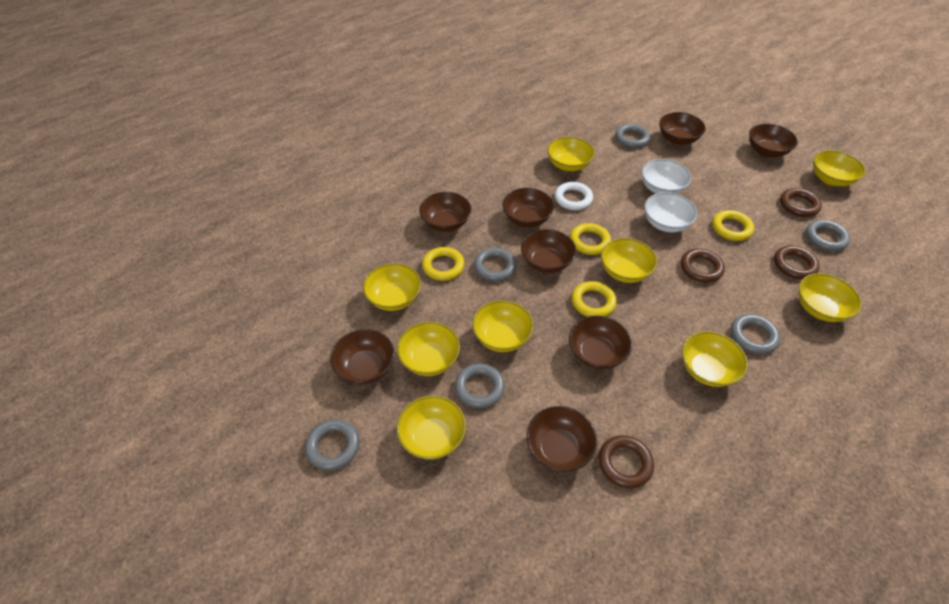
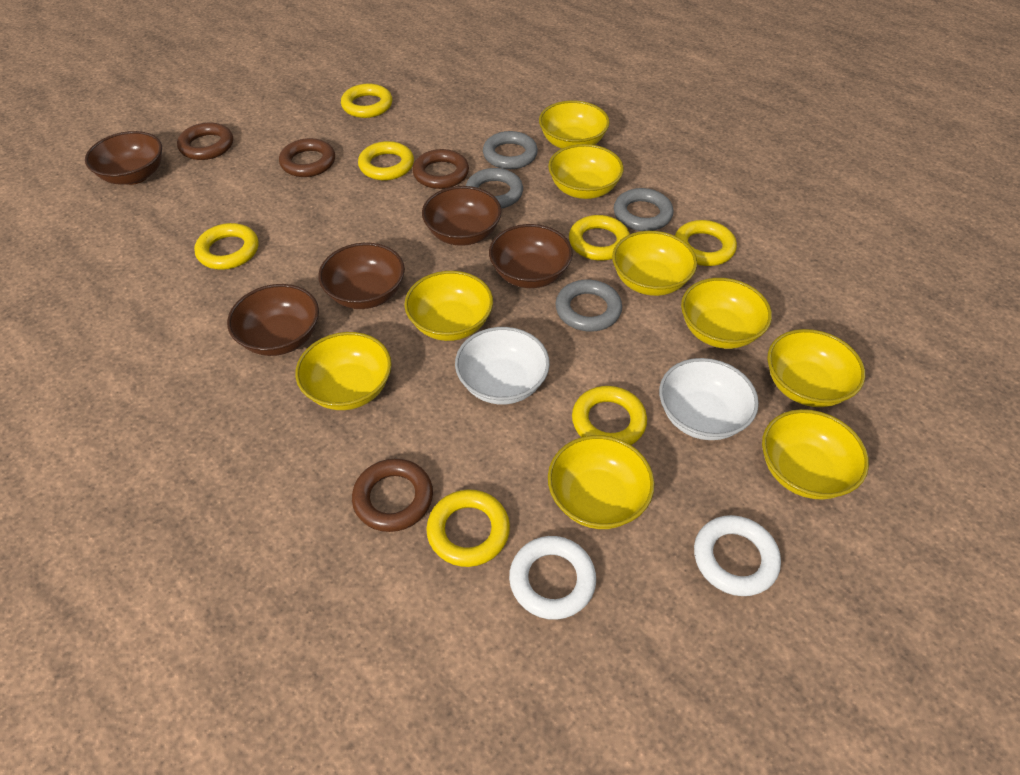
brown bowl: [330,329,394,385] [419,192,471,232] [503,188,554,227] [521,229,576,273] [527,406,597,472] [569,316,632,370] [659,112,706,145] [749,124,798,157] = 8 -> [85,131,162,185] [227,284,319,356] [318,243,405,309] [422,186,502,246] [489,224,573,288] = 5
grey ring: [305,419,360,470] [455,363,505,408] [474,248,517,281] [615,124,650,148] [731,314,780,354] [806,220,850,251] = 6 -> [466,168,523,209] [483,131,538,169] [556,280,622,331] [614,188,673,231] = 4
white ring: [555,182,593,210] = 1 -> [509,536,596,620] [694,515,781,596] = 2
yellow ring: [422,247,465,281] [570,223,611,255] [572,281,617,317] [712,210,754,241] = 4 -> [194,223,259,270] [341,84,392,118] [358,141,414,180] [426,490,510,567] [569,215,630,261] [572,386,647,445] [675,220,737,266] = 7

